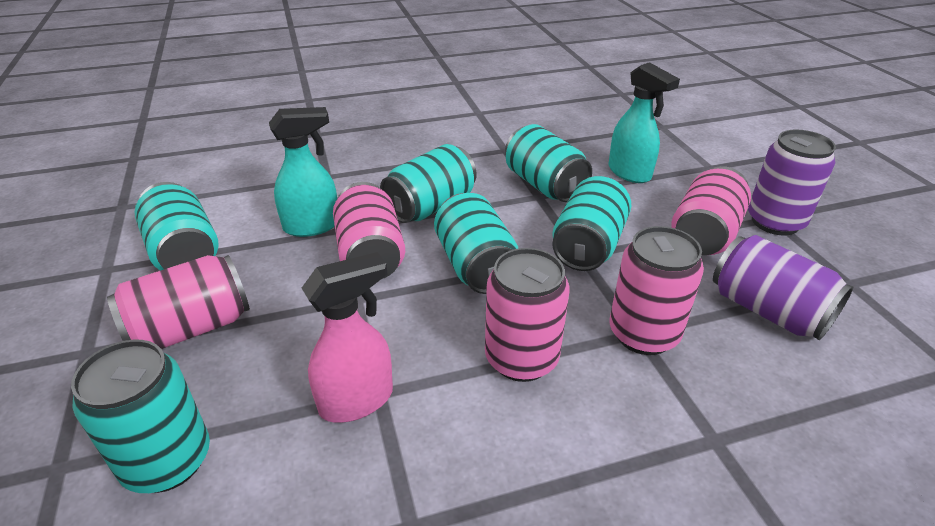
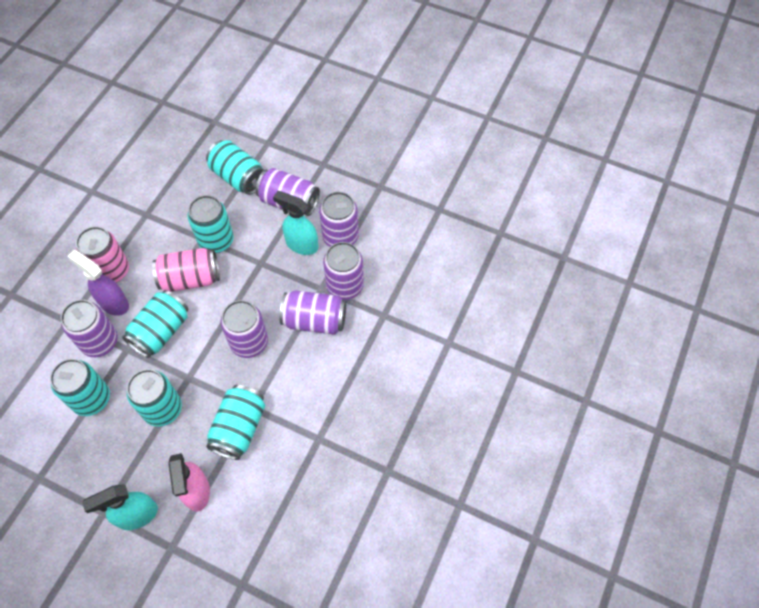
pink can: [107,255,250,349] [333,182,405,279] [485,248,569,382] [610,226,704,355] [671,166,751,255] = 5 -> [76,226,129,283] [152,248,220,292] = 2
purple can: [713,235,853,340] [748,129,836,236] = 2 -> [61,300,118,357] [221,300,268,358] [256,168,320,216] [280,290,346,335] [319,192,359,247] [323,242,364,300] = 6
purple spray bottle: none = 0 -> [67,250,129,316] = 1

